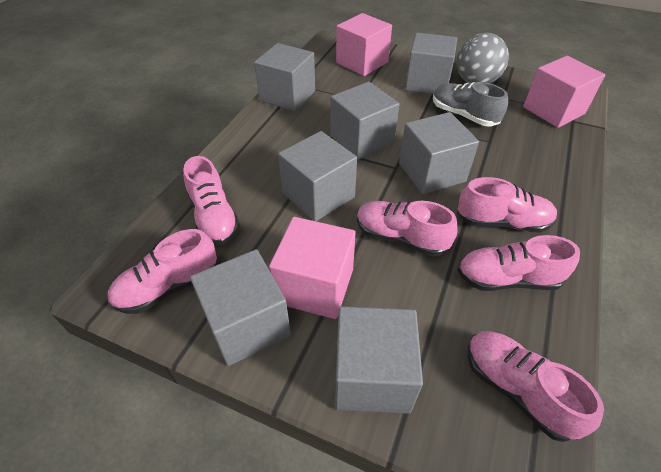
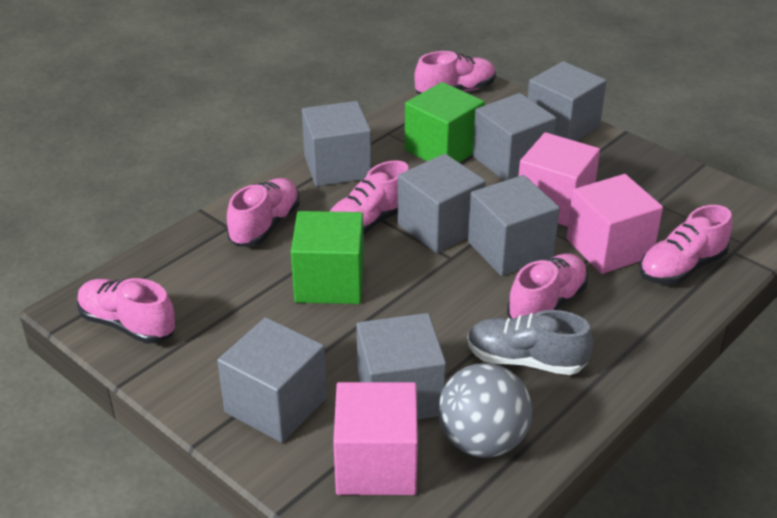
green cube: none = 0 -> [291,211,364,304] [405,82,485,163] = 2

